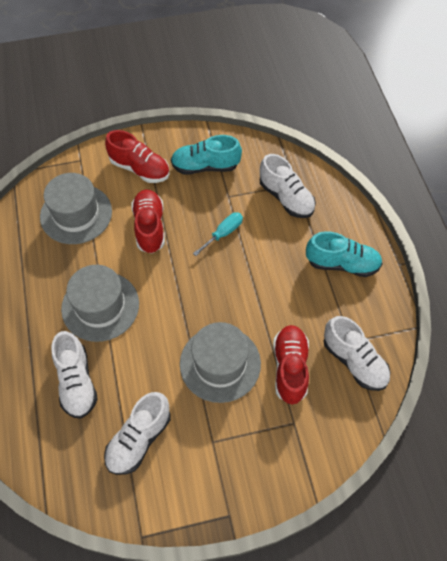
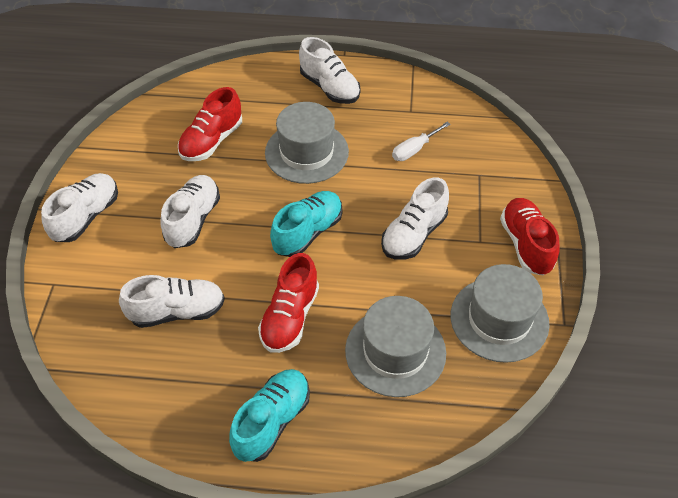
turquoise screwdriver: [193,212,243,256] = 1 -> none = 0
white screwdriver: none = 0 -> [392,122,451,161] = 1
white shoe: [51,331,98,419] [104,392,170,475] [260,154,316,218] [324,316,391,391] = 4 -> [41,173,118,242] [119,275,225,328] [160,175,220,248] [299,37,361,104] [381,178,449,260] = 5

